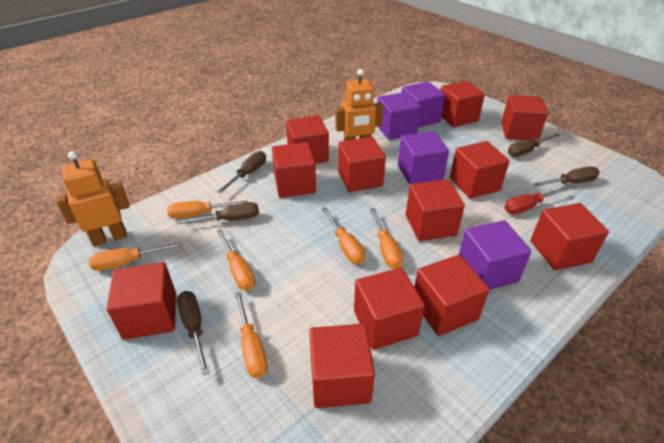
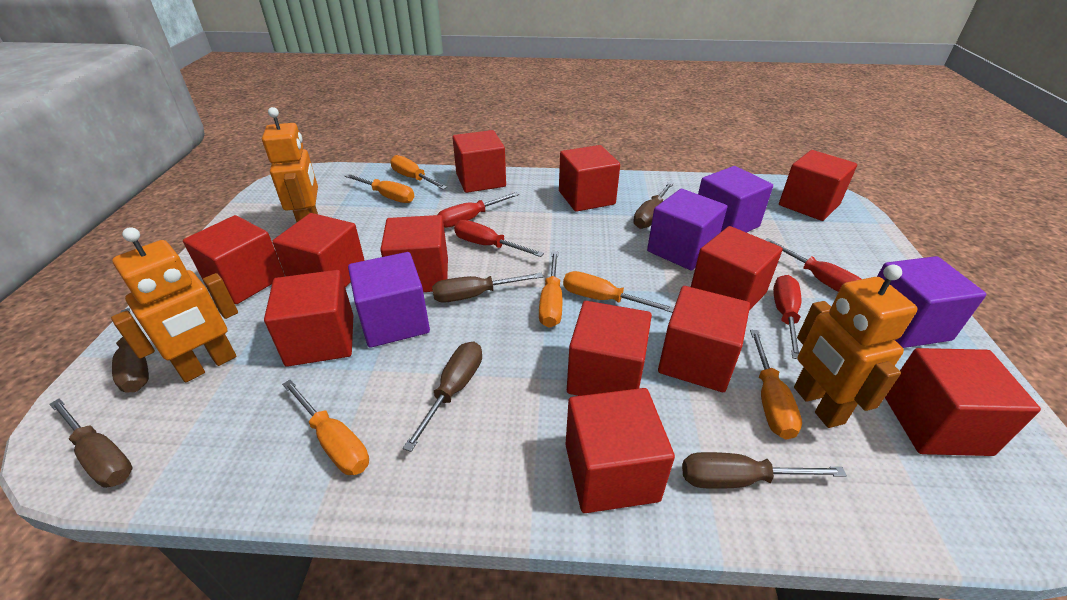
brown screwdriver: [177,291,210,375] [178,202,259,224] [217,151,266,193] [508,133,560,157] [533,166,599,187] = 5 -> [49,398,133,488] [112,308,149,393] [403,342,482,452] [432,273,543,303] [633,182,673,229] [682,452,847,489] = 6
orange robot: [56,151,130,247] [336,69,383,141] = 2 -> [111,227,238,383] [262,107,318,222] [794,265,918,428] = 3
red screwdriver: [504,187,568,214] = 1 -> [438,192,519,228] [454,220,544,257] [765,238,861,292] [773,275,801,359] = 4

